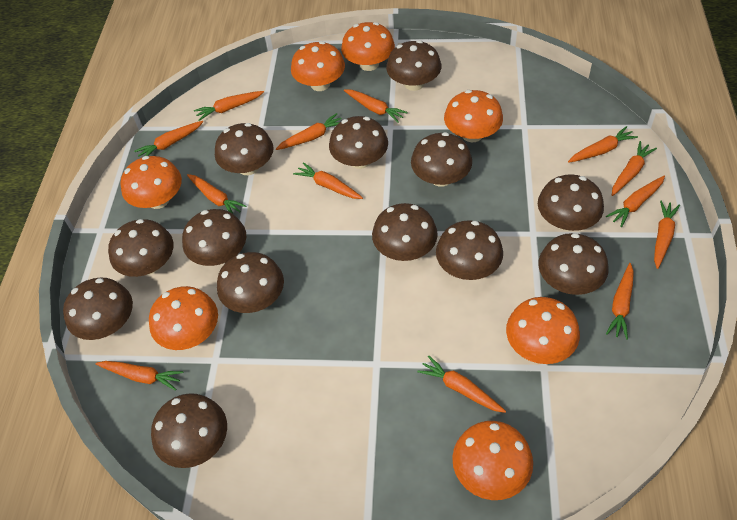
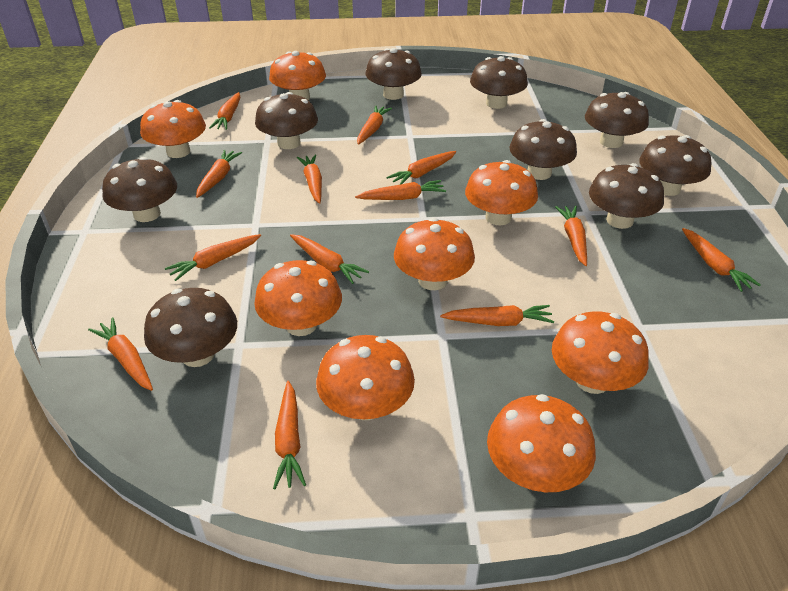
brown mushroom: [63,278,133,340] [108,219,173,277] [151,393,227,468] [182,209,246,266] [215,123,274,175] [217,252,284,313] [329,116,388,169] [372,203,438,261] [386,40,441,91] [411,132,472,187] [436,220,503,280] [538,174,604,231] [538,233,608,295] = 13 -> [102,157,177,222] [144,288,237,367] [255,92,318,149] [365,48,422,100] [470,56,528,109] [509,119,577,180] [585,92,649,148] [589,163,664,229] [639,135,711,196] = 9
orange mushroom: [121,156,182,209] [149,286,218,350] [291,41,345,91] [341,22,395,71] [444,90,503,142] [452,421,533,500] [506,297,580,364] = 7 -> [140,100,206,158] [254,260,342,336] [269,51,326,100] [316,335,415,420] [394,218,475,290] [465,160,538,225] [487,394,596,492] [552,311,649,394] = 8

